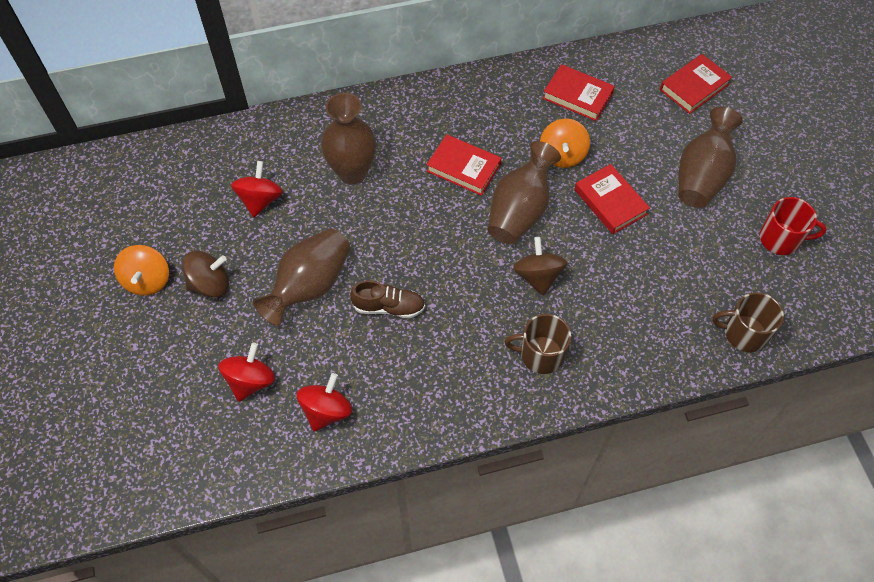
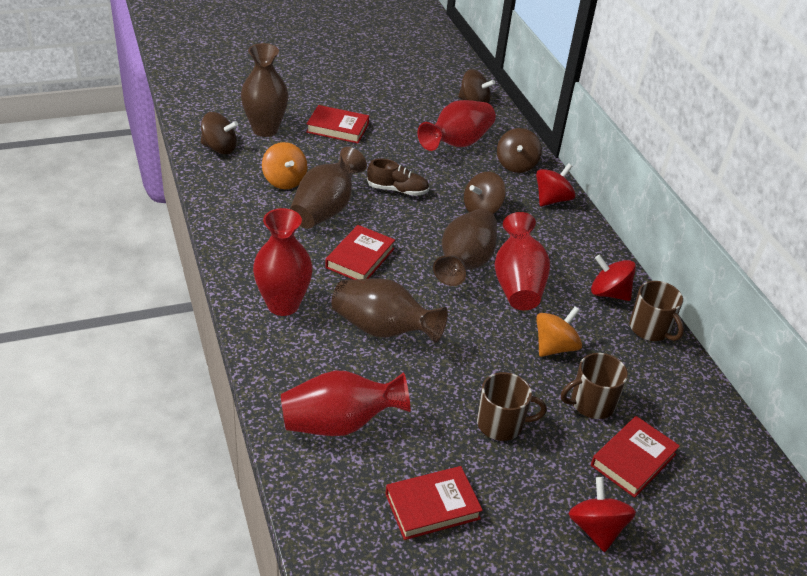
brown mug: [505,314,571,374] [712,292,784,352] = 2 -> [477,372,547,441] [561,353,628,419] [630,281,684,341] = 3
brown spinning top: [182,251,229,297] [513,237,567,295] = 2 -> [201,112,238,154] [458,69,495,103] [464,172,506,214] [497,128,542,173] = 4
red mug: [760,197,827,255] = 1 -> none = 0
red vase: none = 0 -> [253,208,313,316] [281,370,410,436] [418,100,496,151] [494,212,550,310] = 4

